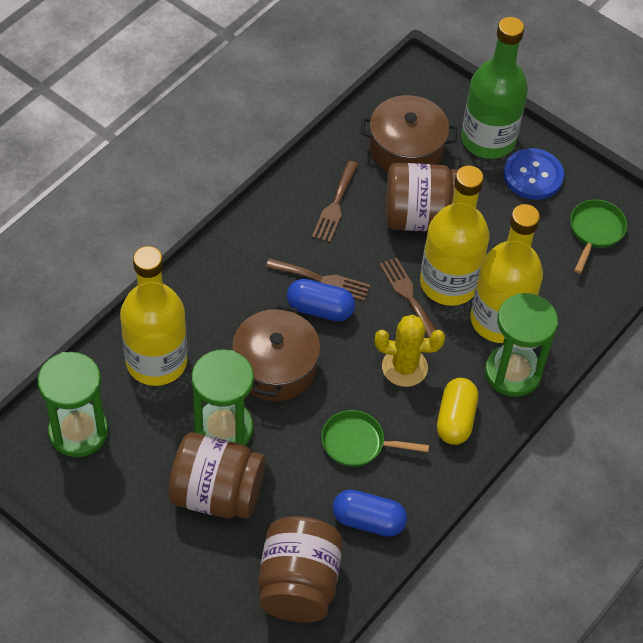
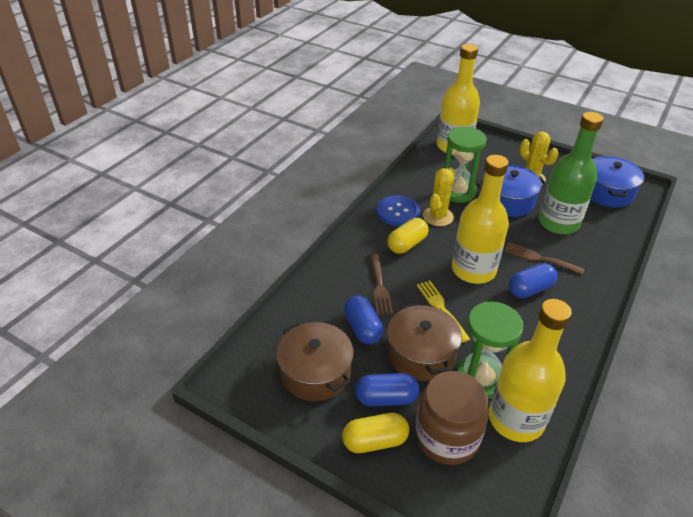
blue capsule: [287,279,355,321] [332,490,407,537] = 2 -> [344,295,383,344] [355,373,419,407] [508,263,557,298] = 3
blue pot: none = 0 -> [477,164,547,217] [590,156,644,208] = 2
brown fork: [266,258,370,301] [312,161,359,243] [379,257,436,338] = 3 -> [370,254,393,315] [504,243,585,275] = 2
brown jar: [168,432,265,519] [258,516,343,623] [386,163,458,231] = 3 -> [415,371,489,465] = 1
green hourglass: [38,352,108,457] [192,349,254,445] [485,293,558,397] = 3 -> [444,127,487,203] [456,301,523,399] = 2
green pan: [321,410,429,467] [570,199,627,274] = 2 -> none = 0
yellow cactus: [375,315,445,387] = 1 -> [423,168,455,226] [520,132,558,185] = 2
yellow capsule: [437,378,478,445] = 1 -> [342,413,409,453] [387,218,429,254] = 2
yellow fork: none = 0 -> [417,281,470,343] = 1

